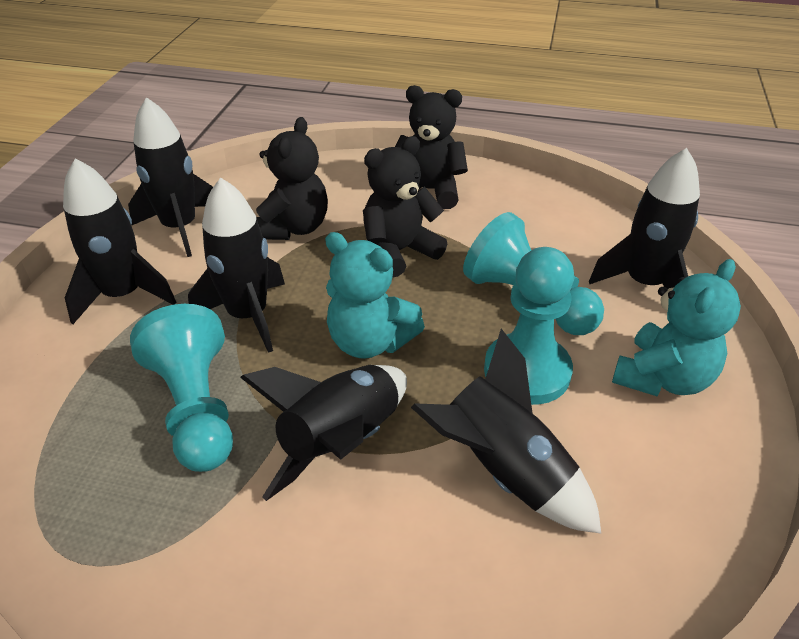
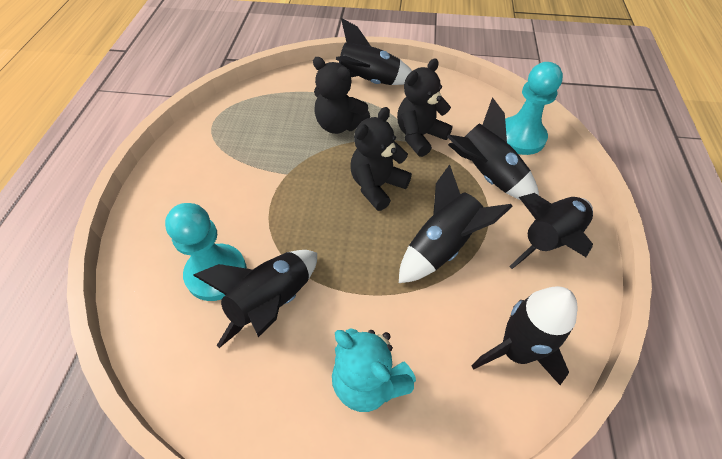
turquoise pawn: [130,304,233,472] [463,212,604,335] [484,247,574,405] = 3 -> [165,203,247,301] [505,62,563,155] = 2
turquoise teddy bear: [325,232,425,359] [612,259,741,397] = 2 -> [332,328,416,412] = 1

